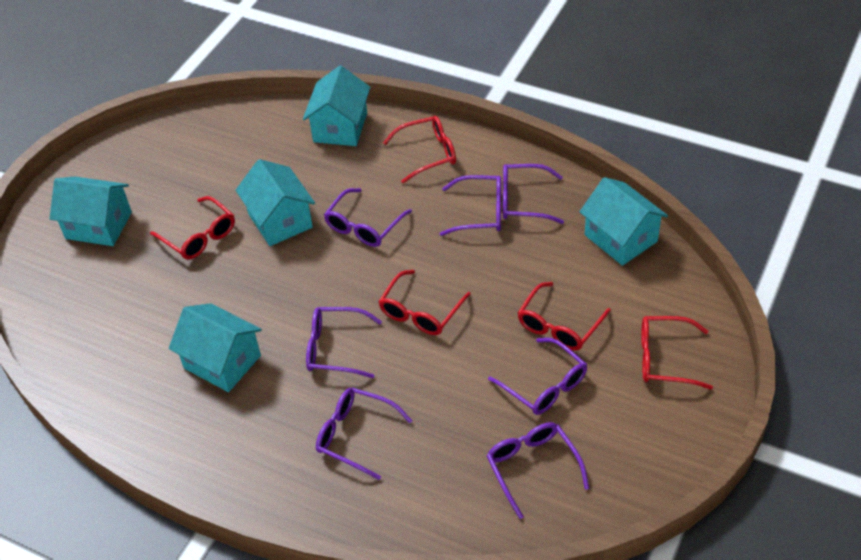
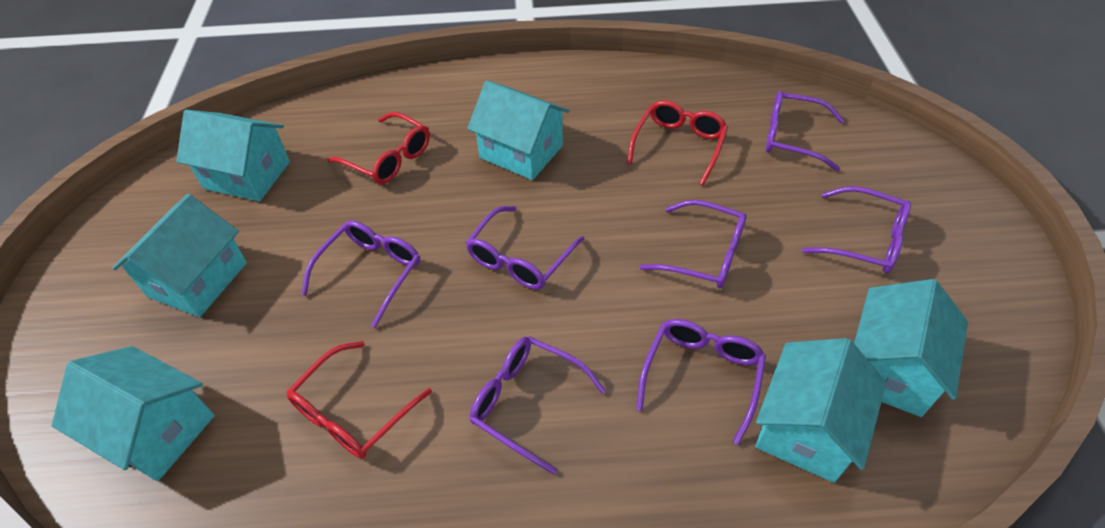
red glasses: [150,196,235,259] [378,270,471,335] [383,116,456,183] [518,282,611,351] [641,316,713,390] = 5 -> [287,341,432,459] [327,112,430,184] [627,100,728,186] = 3
turquoise house: [50,177,132,246] [169,303,262,392] [236,159,315,246] [303,66,370,146] [579,177,668,266] = 5 -> [52,346,215,481] [113,194,247,317] [176,110,290,202] [467,80,569,180] [755,338,886,483] [854,279,968,417] = 6

